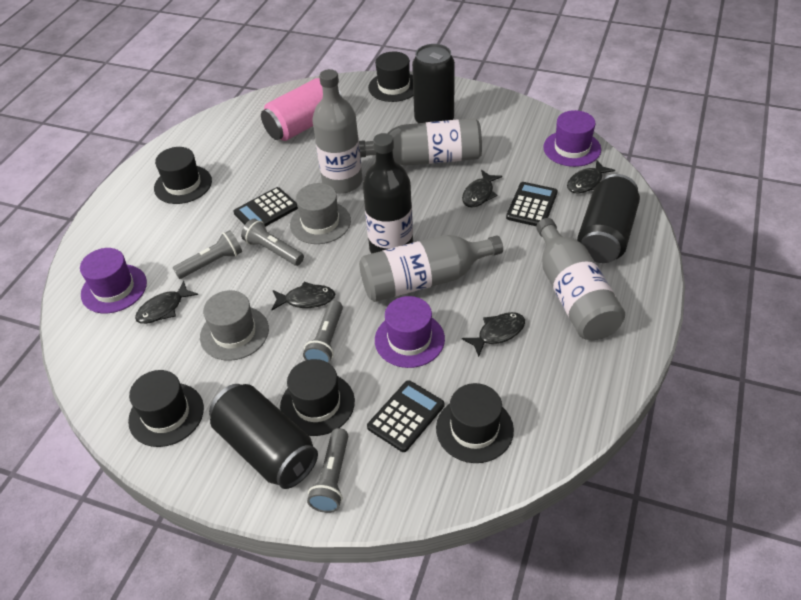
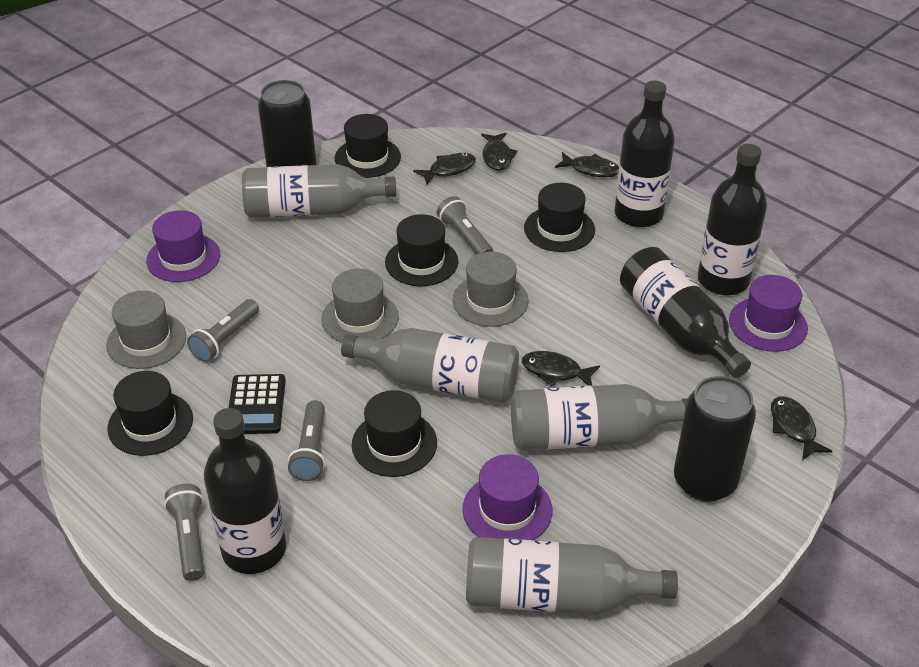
black bottle: [363,133,413,254] = 1 -> [204,408,286,574] [614,81,675,228] [620,247,751,378] [698,144,767,295] = 4
black calculator: [233,187,298,227] [367,380,444,452] [506,182,558,226] = 3 -> [229,374,286,434] = 1
black can: [209,384,318,489] [412,44,455,123] [577,174,640,263] = 3 -> [258,80,316,167] [674,376,756,502] = 2
grey hat: [200,290,269,361] [290,183,351,244] = 2 -> [106,291,186,369] [321,269,399,342] [453,252,529,327] = 3
pink can: [261,78,342,141] = 1 -> none = 0

